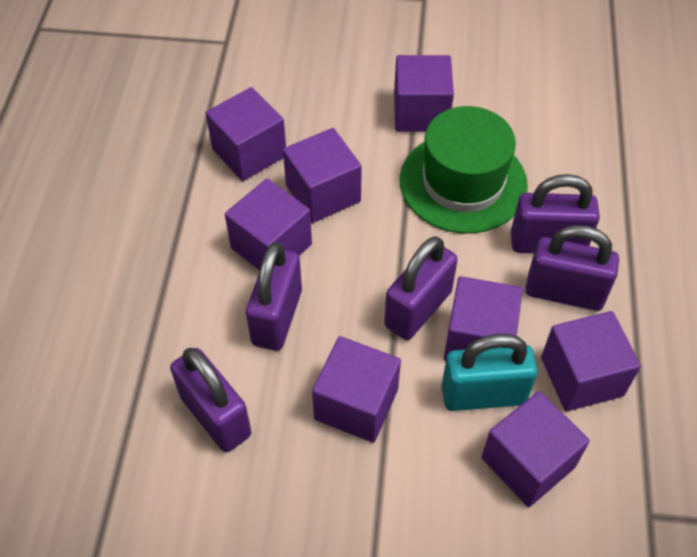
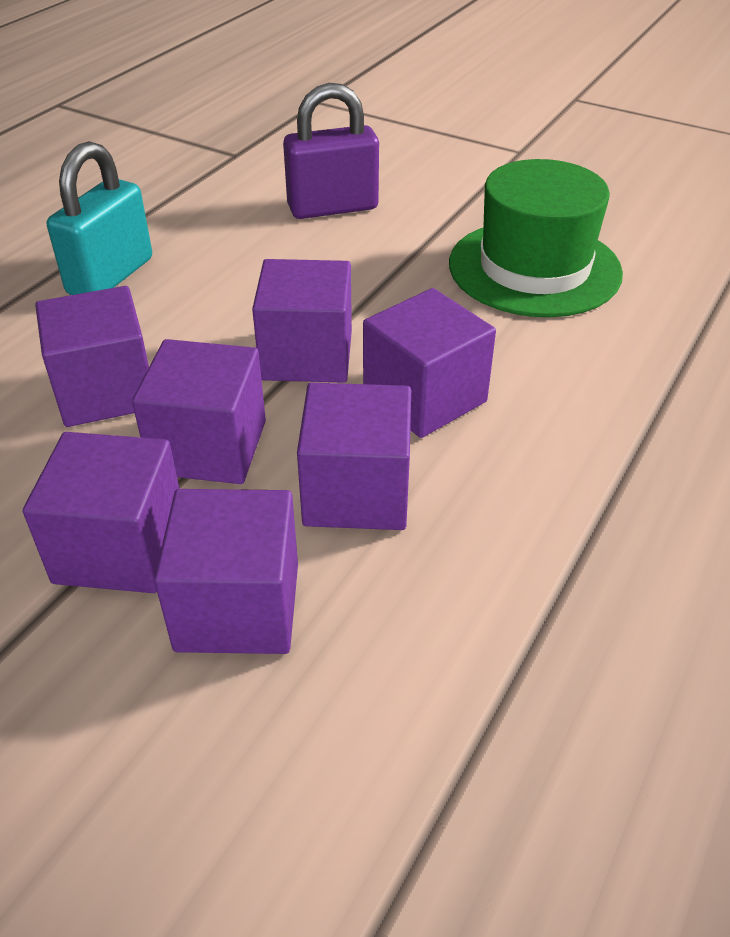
purple cube: [206,87,286,181] [225,179,312,271] [283,128,362,223] [312,336,401,443] [394,55,454,132] [444,276,523,361] [482,391,590,507] [541,311,641,411] = 8 -> [23,432,179,593] [35,286,149,427] [132,339,266,484] [154,489,298,654] [252,259,352,383] [297,383,411,530] [363,288,496,438] = 7
purple padlock: [170,348,251,452] [246,242,302,351] [384,236,458,340] [511,174,600,253] [525,225,619,311] = 5 -> [283,83,379,219] = 1

